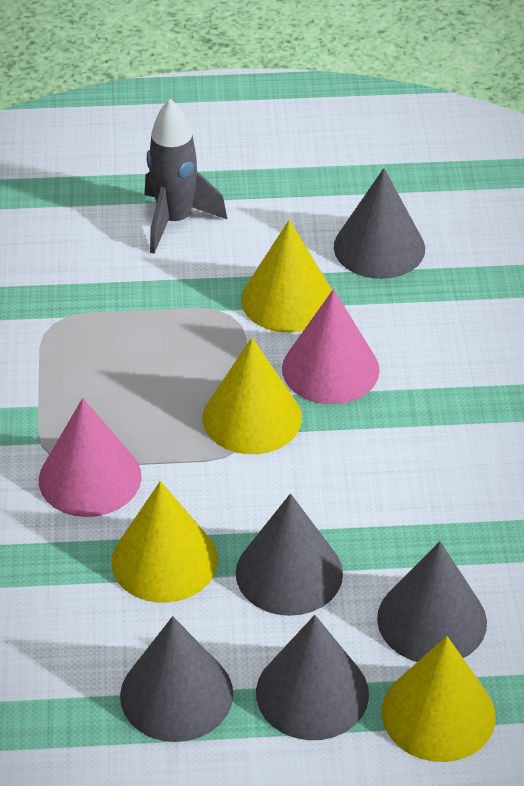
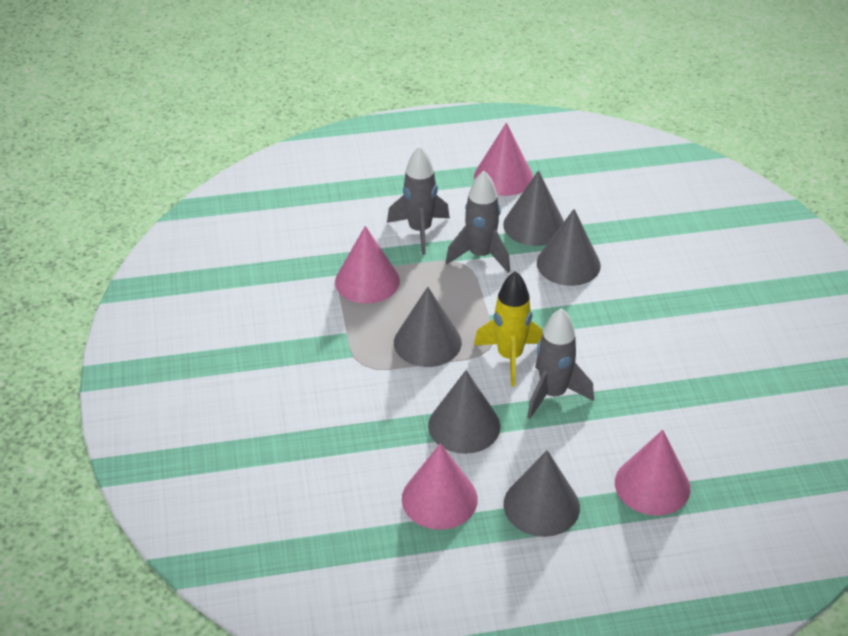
grey rocket: [145,99,227,254] = 1 -> [387,146,450,255] [446,171,510,273] [527,308,594,419] = 3
pink cone: [39,398,141,517] [282,289,379,404] = 2 -> [335,226,400,304] [402,443,478,530] [474,123,533,196] [615,430,690,516] = 4
yellow cone: [111,481,218,603] [203,338,302,454] [241,220,332,333] [382,636,496,762] = 4 -> none = 0
yellow rocket: none = 0 -> [474,271,543,386] = 1

